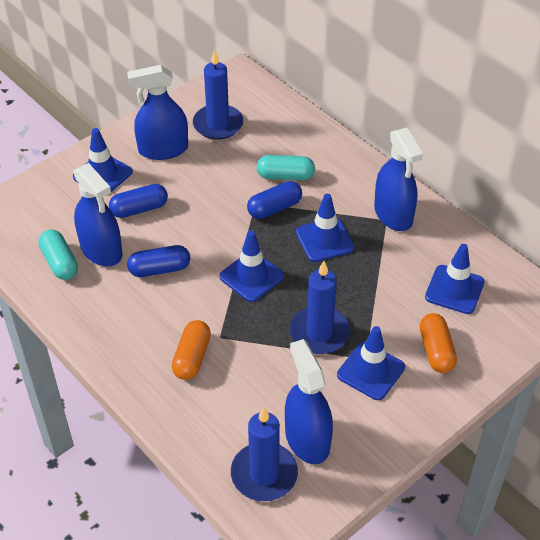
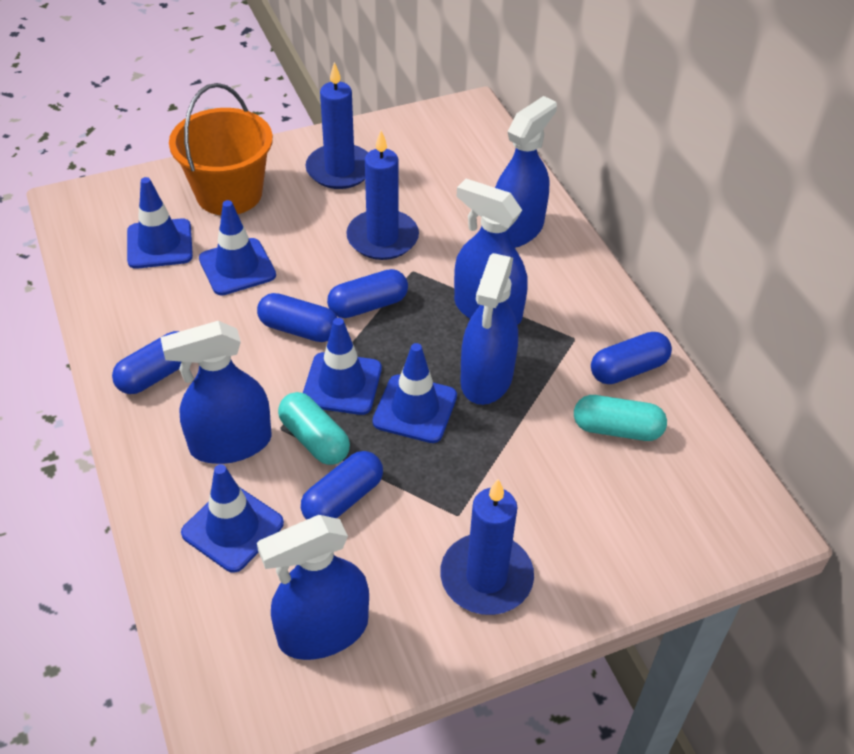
blue capsule: [109,184,168,218] [127,245,190,277] [247,181,302,219] = 3 -> [112,331,181,394] [257,293,337,342] [301,451,383,520] [327,269,408,318] [591,332,672,384] = 5
blue spray bottle: [74,163,122,267] [127,65,188,160] [285,339,333,464] [374,128,423,231] = 4 -> [160,321,272,464] [257,515,369,660] [454,179,528,325] [460,253,518,405] [495,96,557,248] = 5
orange bucket: none = 0 -> [169,83,273,215] = 1
orange capsule: [172,320,211,380] [420,313,457,373] = 2 -> none = 0

